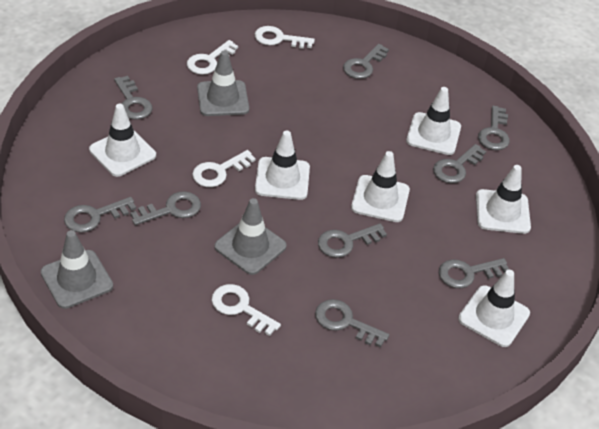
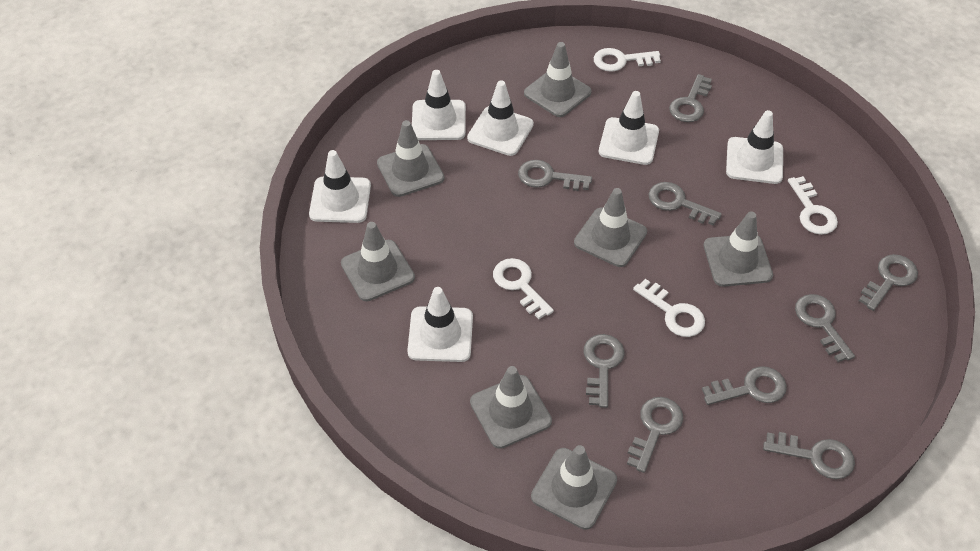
grey traffic cone: [41,230,113,309] [197,51,249,116] [214,198,287,275] = 3 -> [341,222,415,301] [377,120,444,197] [470,366,552,449] [524,42,592,117] [531,445,617,530] [574,188,647,267] [704,211,773,287] = 7

